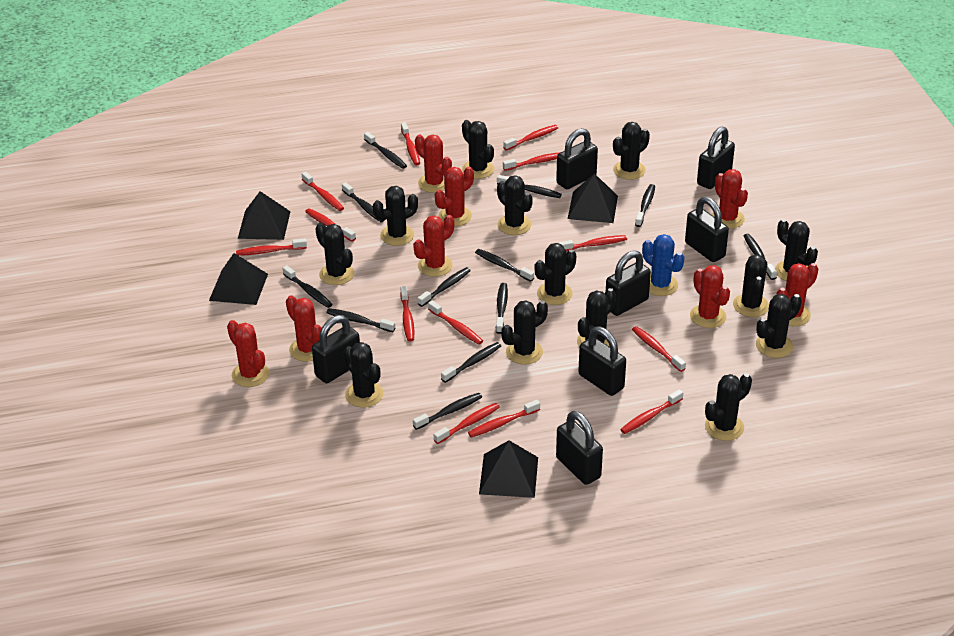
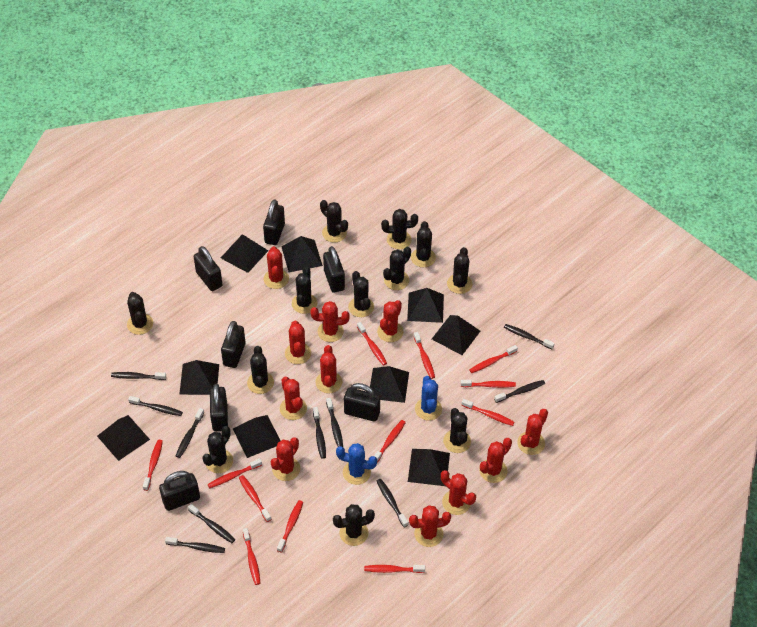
black cactus: [315,223,354,285] [343,342,383,408] [373,186,418,246] [462,120,494,179] [497,175,533,235] [502,300,548,364] [534,243,576,305] [577,288,616,347] [613,122,650,180] [705,373,752,441] [733,254,769,317] [756,294,802,358] [775,219,818,281] = 13 -> [127,292,153,335] [202,426,233,473] [247,346,274,394] [292,267,317,314] [320,200,348,243] [333,504,375,546] [348,271,374,317] [381,209,418,249] [383,247,411,290] [411,221,436,267] [443,408,471,453] [447,247,472,294] = 12
black pyramid: [209,253,268,305] [238,191,291,240] [479,440,538,498] [568,173,618,223] = 4 -> [97,415,150,461] [179,360,219,395] [221,234,268,273] [233,415,281,458] [281,236,323,272] [370,366,409,403] [407,288,444,323] [408,449,450,486] [432,315,480,355] = 9
black toothbrush: [283,265,333,308] [326,308,395,332] [342,182,385,222] [364,132,407,169] [413,393,482,430] [417,267,471,307] [441,342,501,383] [475,249,534,282] [496,283,508,334] [497,175,562,198] [635,184,655,227] [744,234,777,280] = 12 -> [111,372,166,380] [128,396,183,416] [165,537,225,553] [176,408,204,458] [188,504,235,543] [313,407,326,459] [326,398,343,447] [377,479,408,527] [494,380,545,403] [504,324,555,350] = 10
blue cactus: [642,234,685,296] = 1 -> [336,443,377,485] [415,376,442,421] = 2
red cactus: [227,320,269,387] [286,295,322,362] [413,215,454,277] [415,134,452,193] [435,167,474,226] [690,265,730,328] [711,169,748,229] [776,263,818,326] = 8 -> [264,246,289,289] [271,437,300,481] [280,377,307,420] [285,320,311,364] [310,301,349,342] [315,345,342,393] [377,300,403,342] [409,505,451,547] [441,470,476,515] [479,438,512,483] [517,409,548,455] = 11
red toothbrush: [236,238,307,256] [302,172,344,211] [305,209,356,242] [400,286,415,341] [401,122,420,165] [428,301,483,345] [434,403,500,444] [468,400,540,437] [503,125,558,151] [503,152,561,171] [559,235,627,252] [620,389,683,434] [632,326,686,372] = 13 -> [143,440,163,491] [207,458,262,489] [239,475,271,522] [243,528,260,585] [277,500,303,553] [357,322,387,366] [364,565,425,573] [374,420,406,463] [414,332,435,379] [460,380,516,388] [461,399,515,426] [469,345,518,373] = 12

